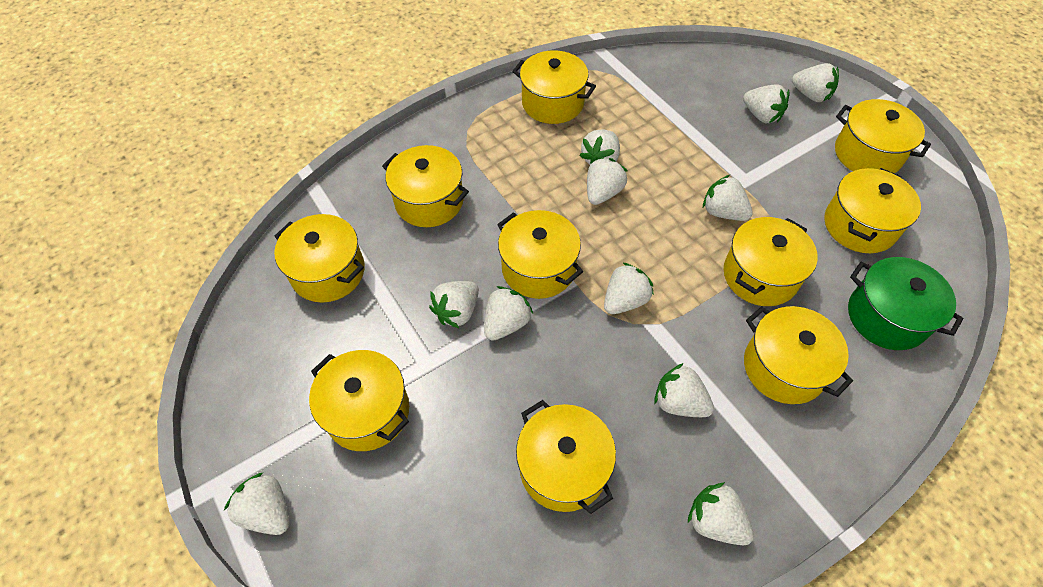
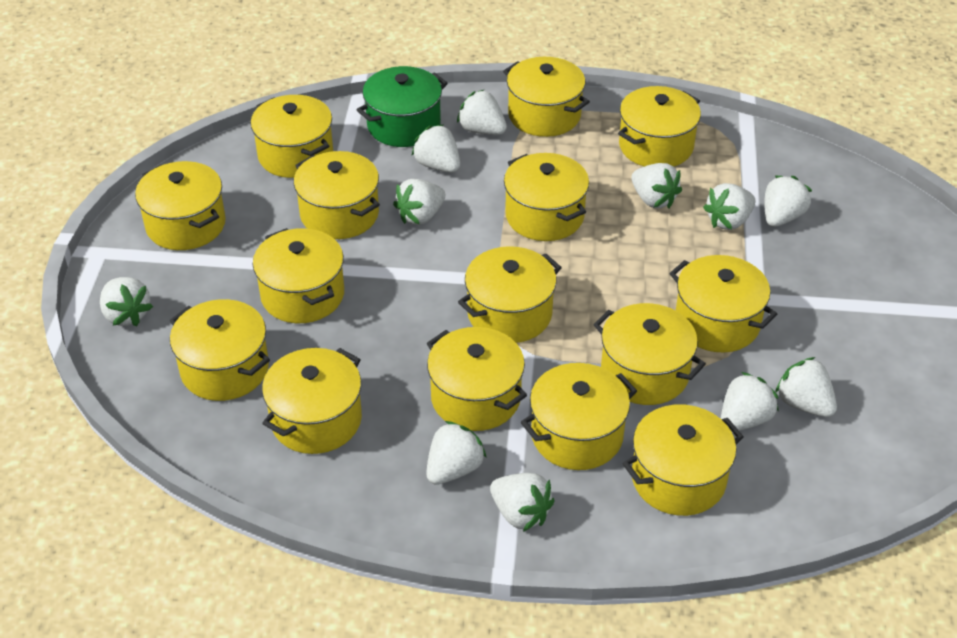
yellow pot: [274,214,365,302] [309,350,409,451] [382,145,469,227] [497,210,583,299] [512,50,596,124] [516,400,616,514] [724,217,818,306] [744,306,853,404] [824,168,921,253] [835,99,931,173] = 10 -> [135,161,226,250] [170,299,270,401] [251,95,333,178] [253,228,344,323] [262,348,362,454] [294,151,380,239] [427,327,527,431] [458,246,562,343] [503,57,590,137] [504,153,589,241] [521,363,637,470] [593,303,706,405] [618,86,701,167] [622,404,743,516] [669,255,777,352] = 15

